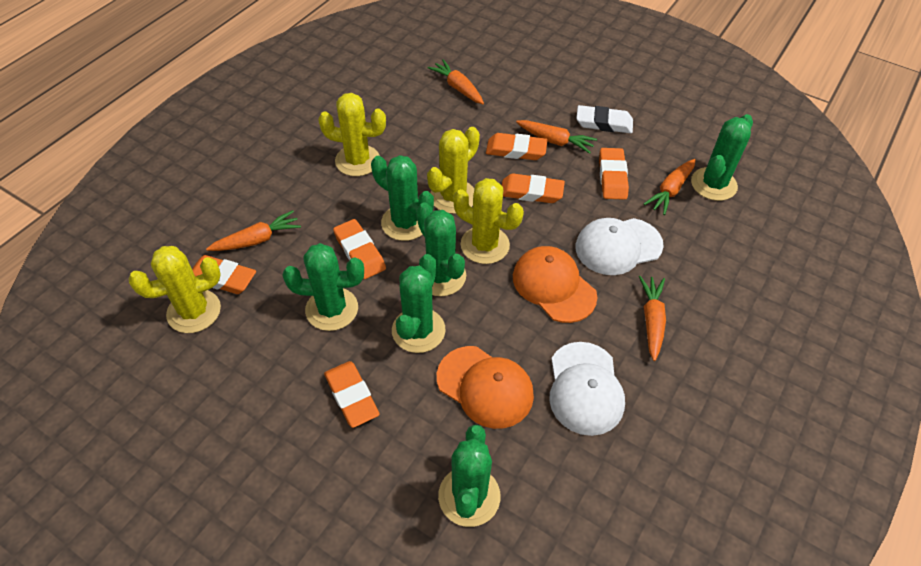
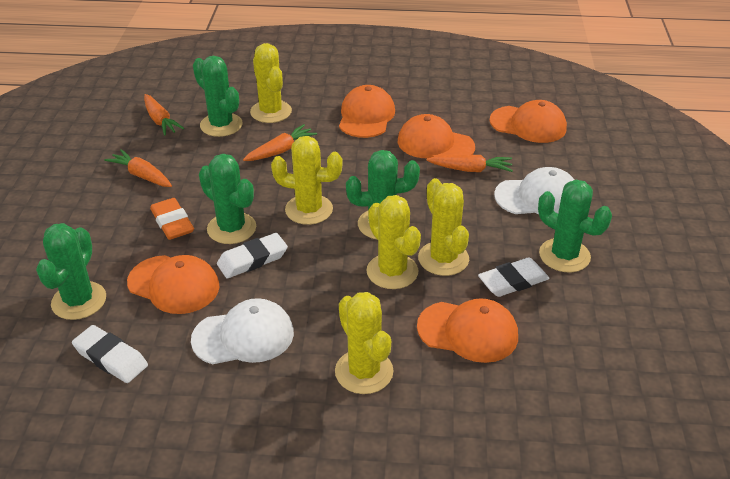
green cactus: [282,243,364,331] [371,155,434,241] [392,254,446,353] [416,202,466,296] [438,425,501,527] [691,114,753,201] = 6 -> [36,223,106,320] [193,56,242,137] [199,154,256,244] [346,150,420,239] [538,180,612,272] = 5
orange cap: [437,346,534,429] [513,246,597,323] = 2 -> [127,255,219,314] [339,85,395,138] [398,114,475,158] [417,298,518,363] [489,100,567,143] = 5
orange carrot: [206,210,301,251] [428,60,484,104] [516,120,597,154] [639,276,666,361] [644,159,696,215] = 5 -> [104,149,172,187] [144,94,185,136] [243,124,317,161] [427,155,513,172] = 4
orange eraser: [192,255,256,294] [324,361,380,428] [333,219,386,279] [486,133,548,160] [501,173,565,203] [599,148,629,200] = 6 -> [150,198,194,240] = 1
white eraser: [576,105,633,133] = 1 -> [72,325,148,383] [217,233,288,278] [478,257,549,297] = 3
yellow cactus: [128,246,221,333] [318,93,386,176] [427,127,480,214] [453,178,524,264] = 4 -> [250,43,292,123] [271,136,342,225] [335,292,393,394] [367,195,421,289] [418,178,469,276] = 5

